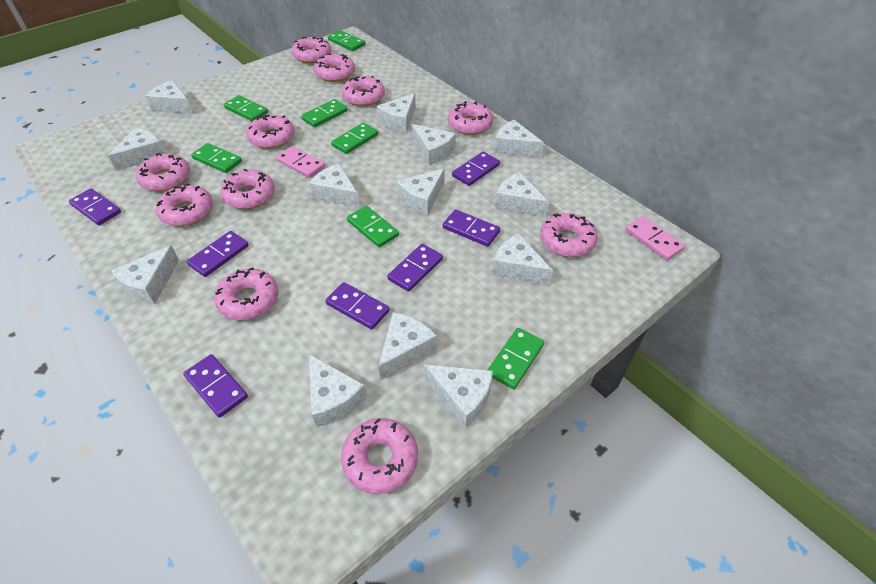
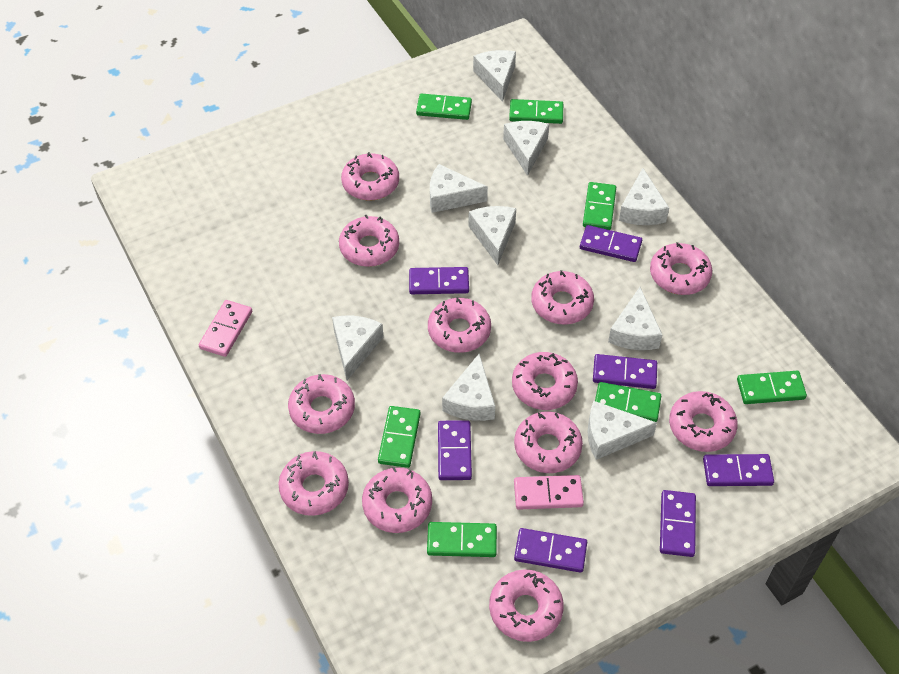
pink donut: [136,153,190,192] [156,183,213,226] [214,268,278,320] [220,169,275,209] [246,115,295,149] [292,37,331,63] [314,53,355,82] [341,418,418,494] [342,76,385,106] [448,101,493,135] [540,213,597,257] = 11 -> [278,451,349,516] [288,374,355,434] [339,215,399,267] [341,152,399,200] [362,467,432,533] [428,297,491,353] [489,569,564,642] [512,352,578,410] [514,411,583,473] [531,270,594,324] [650,242,712,295] [669,391,738,452] = 12
white cheese: [108,128,165,171] [111,245,179,304] [145,80,193,114] [309,163,360,208] [309,354,367,427] [377,93,416,132] [378,312,437,380] [397,168,445,215] [412,124,456,165] [424,365,493,428] [492,233,553,285] [494,120,544,157] [495,172,549,217] = 13 -> [332,316,384,380] [430,164,488,213] [442,354,495,421] [468,206,516,265] [473,50,516,102] [503,121,549,176] [588,401,657,460] [608,287,662,350] [619,168,669,225] = 9

